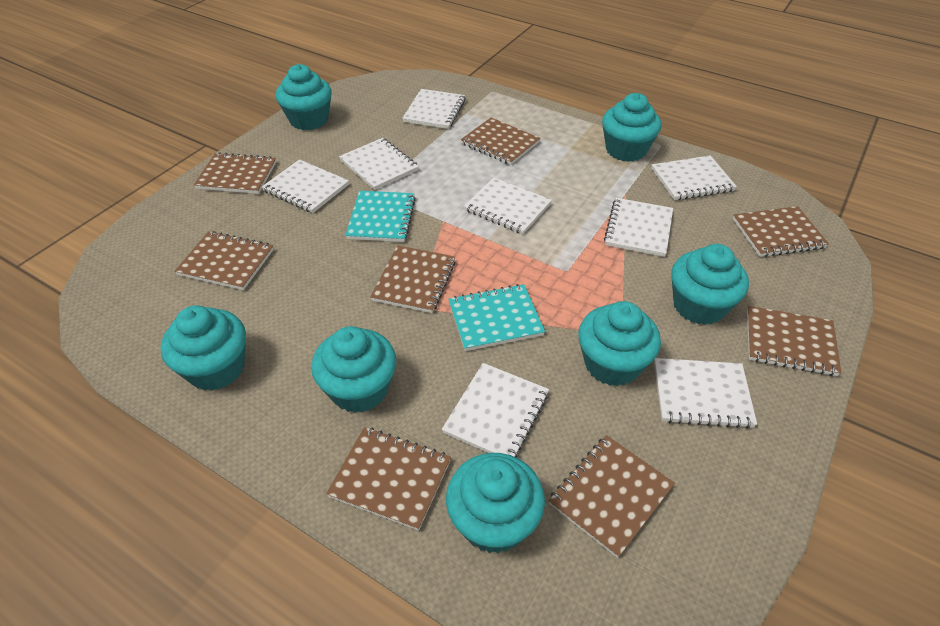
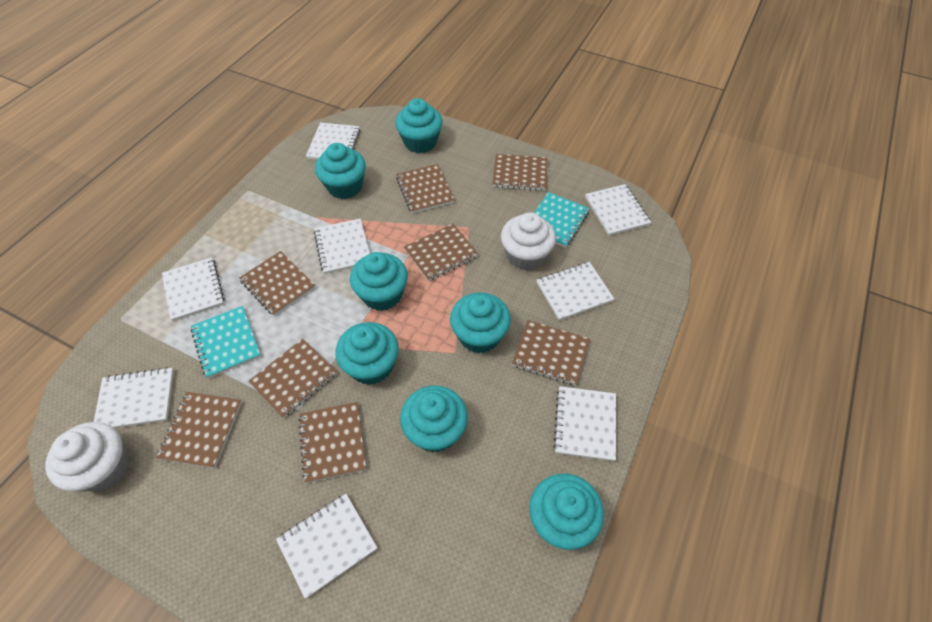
white cupcake: none = 0 -> [45,422,129,491] [501,212,556,270] = 2

